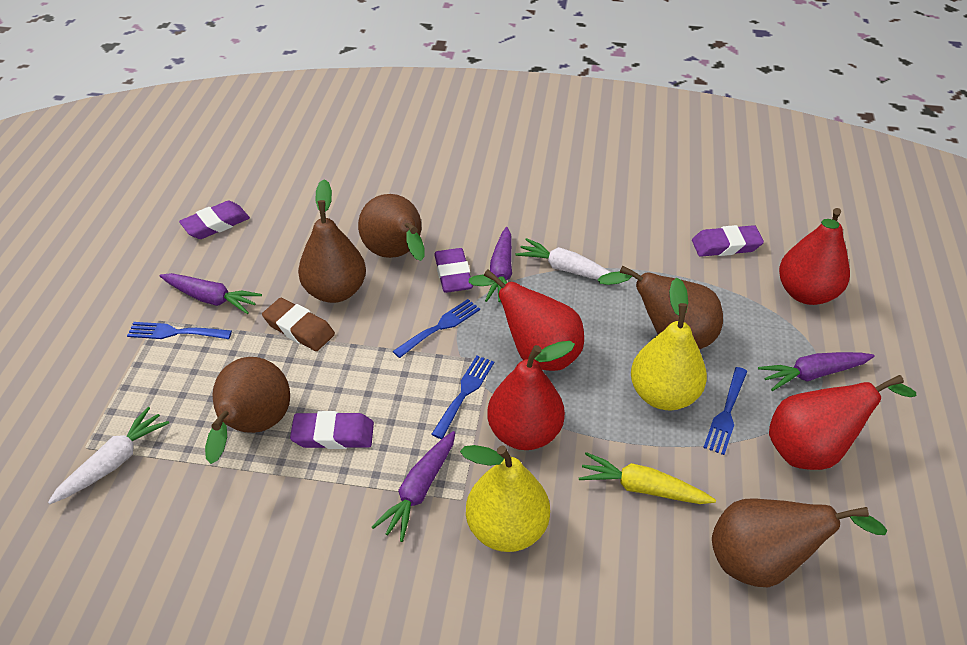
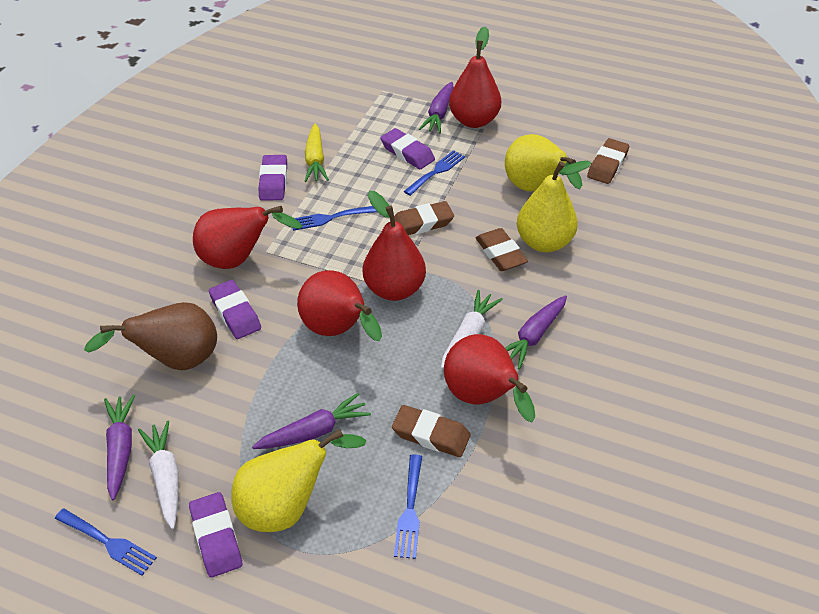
brown eraser: [262,298,335,351] = 1 -> [392,405,471,457] [394,201,454,235] [476,228,528,271] [587,138,629,184] = 4
brown pear: [205,357,290,464] [298,179,366,303] [358,194,425,261] [597,266,723,349] [712,498,887,587] = 5 -> [84,302,217,370] = 1
red pear: [469,269,584,371] [487,341,575,450] [769,375,917,470] [779,208,850,305] = 4 -> [193,206,302,269] [297,270,382,341] [363,191,426,301] [444,334,535,422] [449,26,501,128] = 5
yellow pear: [460,445,550,552] [631,278,707,410] = 2 -> [231,429,367,532] [505,134,582,191] [517,161,591,252] = 3

